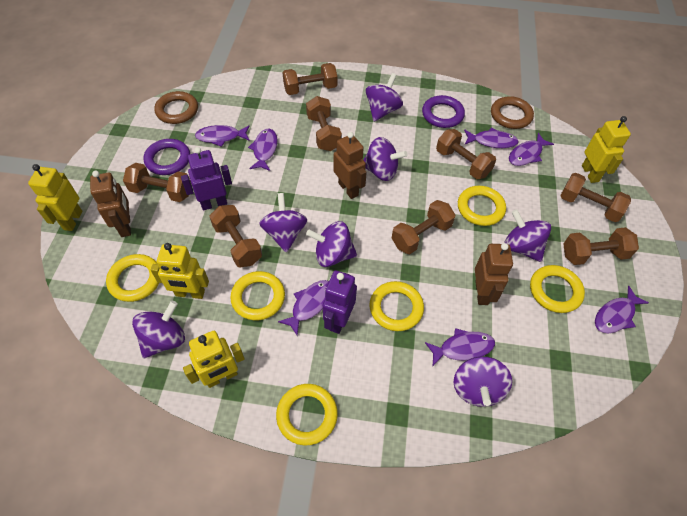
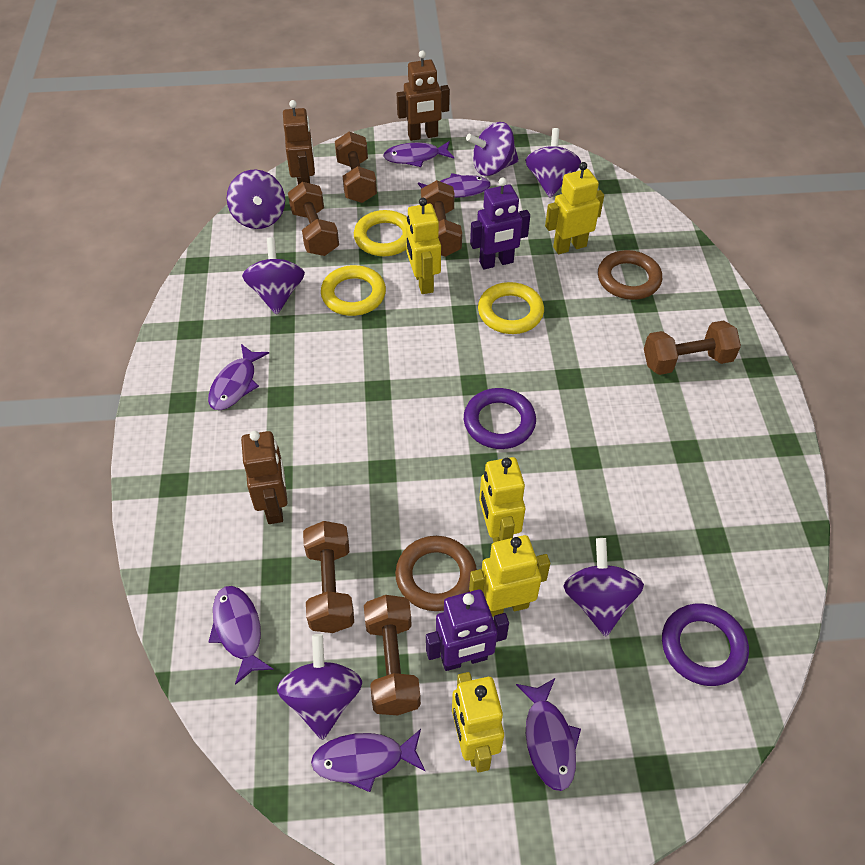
brown dumbbell: [123,163,191,202] [209,205,262,267] [282,63,337,95] [306,96,342,151] [392,200,455,254] [436,129,496,179] [560,173,631,222] [563,227,639,265] = 8 -> [288,182,339,256] [303,521,354,633] [335,131,377,203] [364,595,421,715] [421,180,462,257] [644,320,741,375] = 6
purple fish: [195,125,250,147] [248,129,278,171] [278,280,329,335] [425,328,495,366] [464,128,519,148] [509,133,554,166] [595,286,649,333] = 7 -> [208,344,269,410] [209,586,274,685] [311,729,426,792] [383,141,454,167] [418,173,491,198] [516,678,581,791] = 6
purple spinning top: [132,301,185,358] [259,193,307,253] [306,221,357,267] [363,137,408,181] [366,73,403,122] [454,356,512,407] [505,209,551,262] = 7 -> [227,170,285,229] [242,237,305,315] [277,634,362,740] [466,122,519,176] [525,128,581,198] [563,538,644,636] = 6
yellow ring: [106,254,159,302] [230,271,285,320] [276,384,338,445] [369,281,424,331] [458,186,506,226] [530,265,585,313] = 6 -> [321,265,386,316] [354,210,408,256] [478,282,544,334] = 3
yellow robot: [28,164,82,231] [151,243,209,299] [183,331,245,388] [582,116,631,183] = 4 -> [406,198,441,294] [452,672,504,772] [469,535,550,617] [479,457,525,542] [545,162,604,254] = 5

